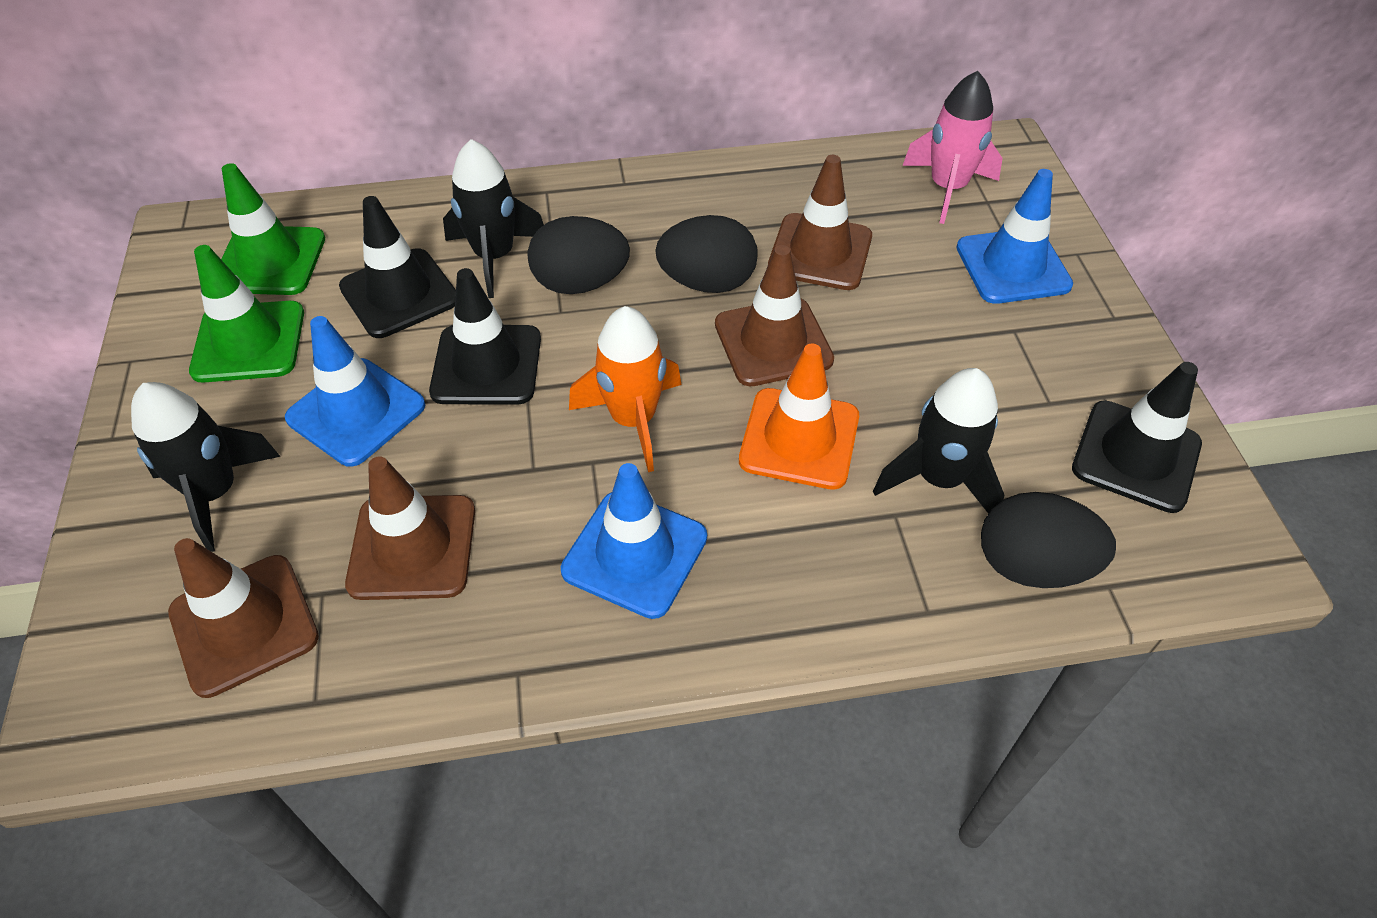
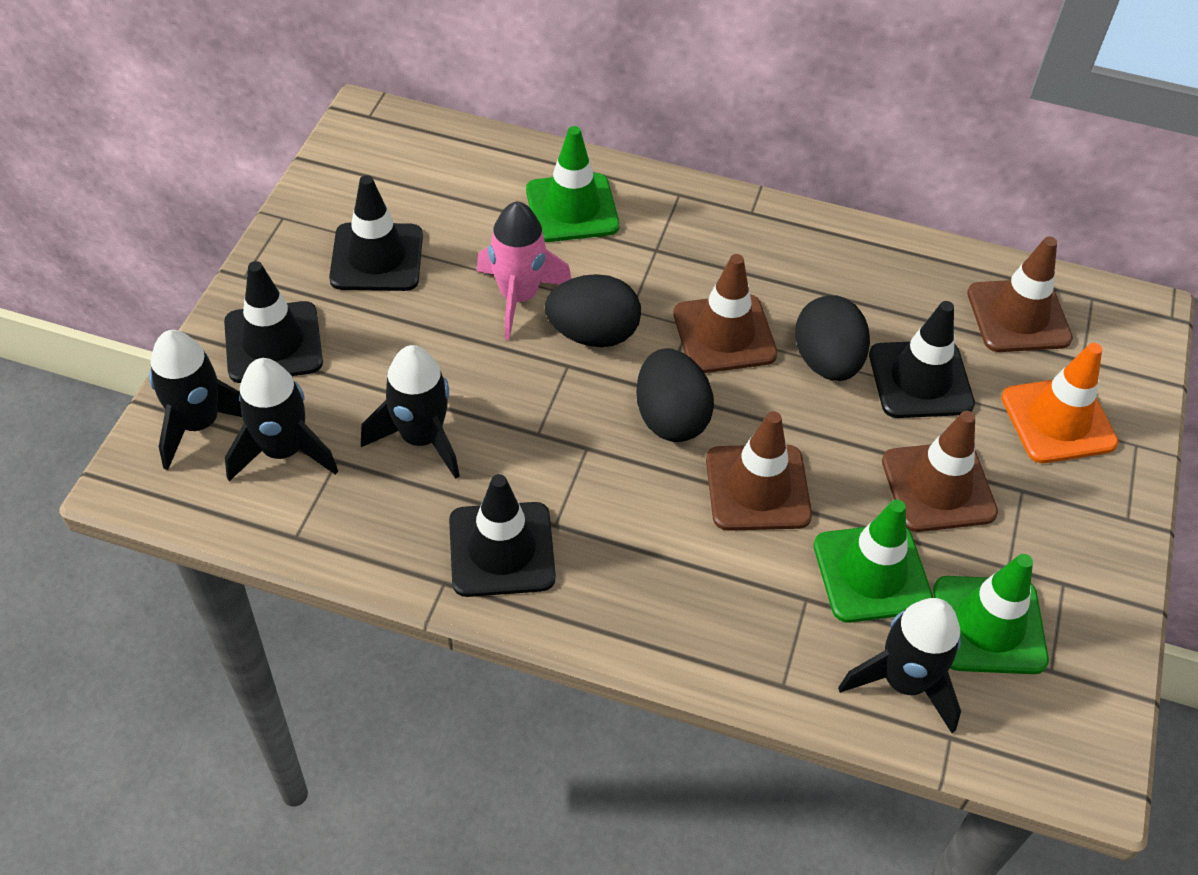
black rocket: [131,382,281,552] [443,139,544,298] [873,368,1004,514] = 3 -> [149,330,242,470] [225,358,338,481] [361,345,460,479] [838,598,961,733] = 4
black traffic cone: [339,196,456,338] [429,268,541,405] [1072,362,1202,513] = 3 -> [224,261,323,383] [329,175,423,291] [449,474,556,597] [869,301,975,418] = 4
blue traffic cone: [285,316,425,467] [561,463,707,619] [956,169,1073,304] = 3 -> none = 0
green traffic cone: [189,245,304,383] [221,163,325,295] = 2 -> [526,126,620,242] [814,499,933,623] [933,554,1049,674] = 3
orange rocket: [569,306,681,472] = 1 -> none = 0

